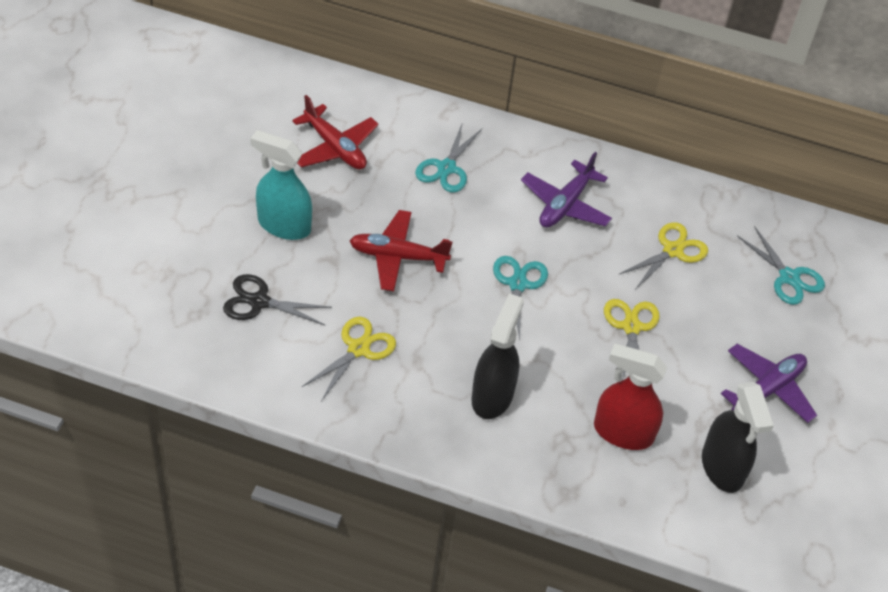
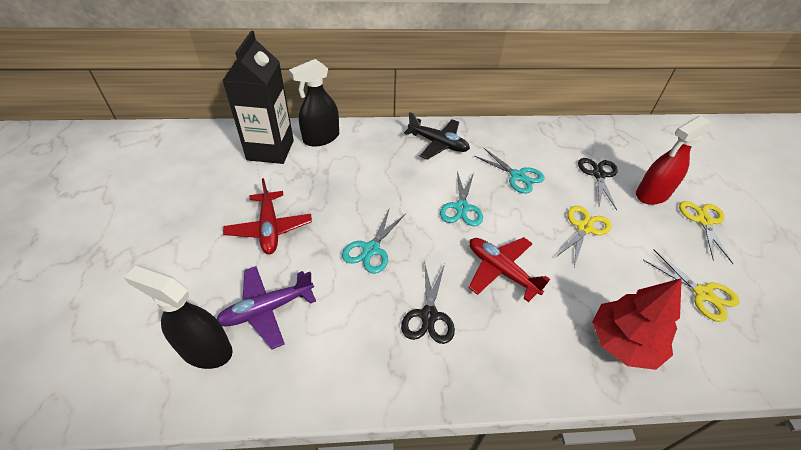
black carton: none = 0 -> [222,31,294,164] = 1
black plane: none = 0 -> [404,112,470,160] = 1
black scissors: [223,274,332,325] = 1 -> [401,264,455,344] [578,158,618,210] = 2
purple plane: [521,152,612,228] [721,344,817,423] = 2 -> [217,266,316,350] = 1
red tree: none = 0 -> [592,278,682,370] = 1
turquoise spray bottle: [250,130,312,240] = 1 -> none = 0

